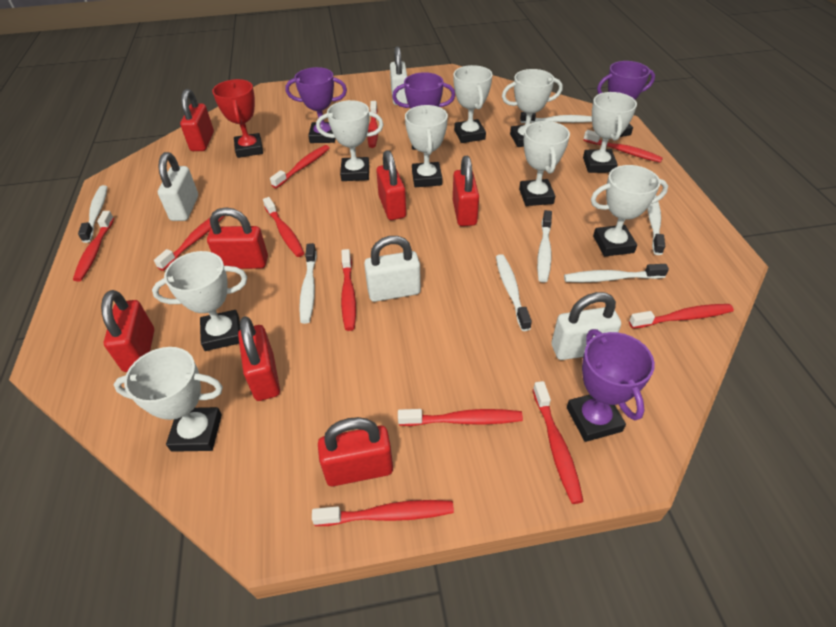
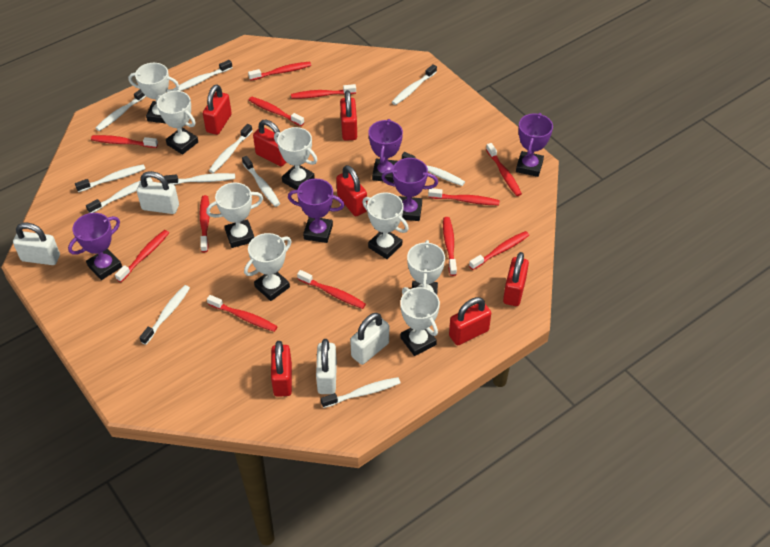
purple trophy: [285,67,347,143] [392,72,455,150] [567,329,655,442] [597,61,655,137] = 4 -> [68,213,122,280] [288,179,344,243] [368,119,403,183] [381,158,438,221] [516,113,553,177] = 5
red toothbrush: [73,211,114,281] [154,216,225,271] [263,197,304,257] [270,145,330,188] [312,500,454,526] [341,249,356,331] [367,101,378,148] [398,409,523,426] [533,381,584,504] [583,130,663,163] [629,304,734,329] = 11 -> [91,135,158,148] [115,230,169,282] [200,195,209,252] [207,295,278,332] [248,62,311,81] [249,97,304,126] [291,84,356,99] [297,270,366,309] [428,188,500,205] [443,217,457,276] [469,231,529,270] [486,143,522,196] = 12
red trophy: [212,79,263,158] = 1 -> none = 0
white toothbrush: [78,185,107,243] [299,243,317,324] [496,254,532,331] [520,112,592,123] [537,210,552,282] [564,264,669,282] [647,196,665,255] = 7 -> [75,164,145,192] [86,177,153,213] [96,89,146,131] [139,285,190,345] [164,173,235,185] [175,60,233,91] [209,124,253,173] [242,156,280,207] [321,377,400,408] [392,64,437,105] [402,152,465,186] = 11
white trophy: [114,347,223,452] [152,251,247,351] [316,100,383,181] [405,105,448,187] [453,65,492,143] [502,69,563,147] [519,121,570,206] [583,92,637,173] [591,165,668,256] = 9 -> [128,63,179,123] [156,91,198,155] [206,183,263,248] [244,233,292,301] [274,127,317,190] [362,192,409,259] [400,287,440,356] [407,240,445,295] = 8

